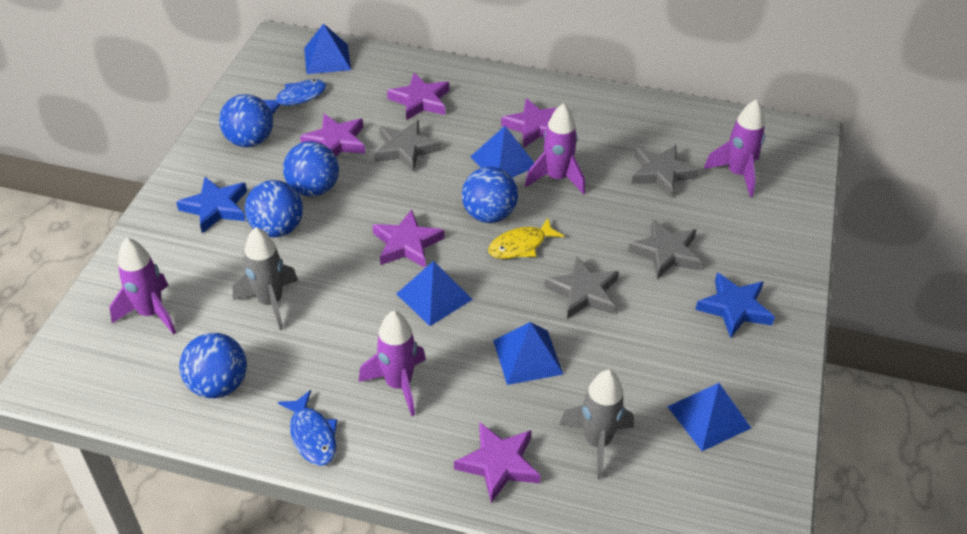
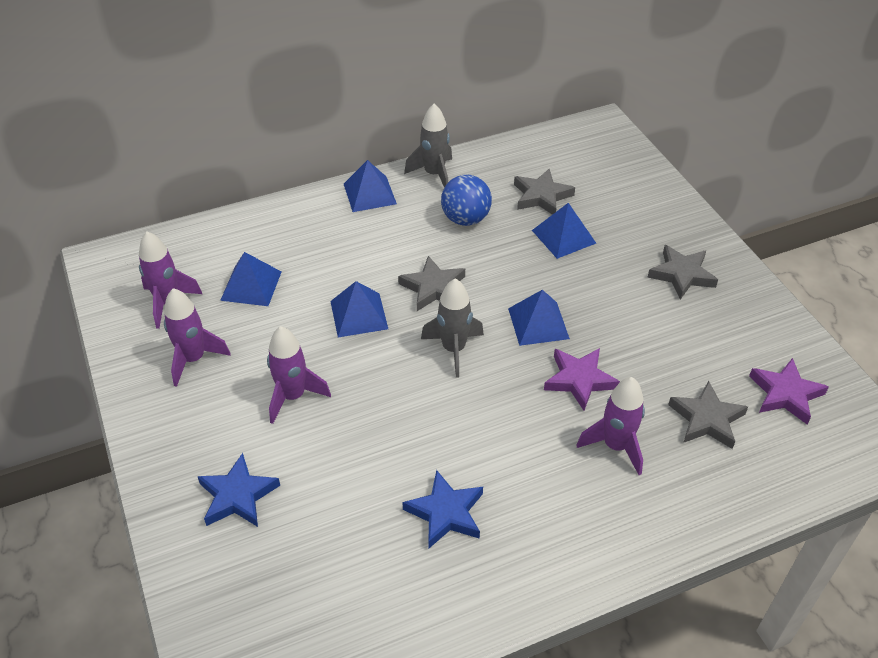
blue ball: [179,333,247,398] [219,94,273,147] [245,180,303,237] [283,141,339,197] [462,167,518,223] = 5 -> [441,175,492,226] = 1
blue fish: [263,79,327,115] [278,390,337,466] = 2 -> none = 0
purple star: [300,114,365,156] [372,209,444,268] [387,73,449,120] [454,423,541,503] [501,98,558,148] = 5 -> [544,348,620,411] [749,358,829,424] = 2
yellow fish: [488,218,564,259] = 1 -> none = 0

